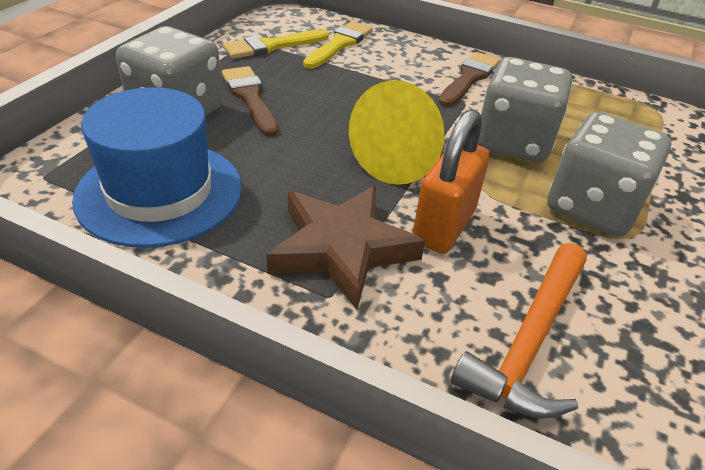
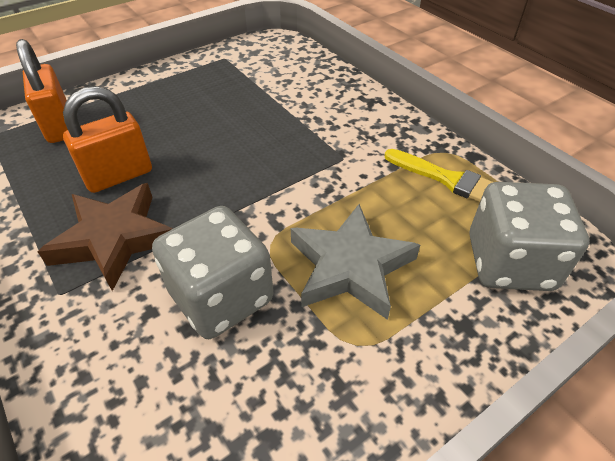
blue hat: [72,87,242,248] = 1 -> none = 0
brown brush: [222,66,279,137] [438,52,500,107] = 2 -> none = 0
grey dice: [116,26,223,116] [477,57,572,162] [547,112,671,236] = 3 -> [152,206,273,339] [469,182,589,291] = 2
grey star: none = 0 -> [291,204,420,320] = 1
orange hammer: [451,243,586,419] = 1 -> none = 0
orange padlock: [413,109,490,254] = 1 -> [16,39,68,143] [63,86,152,193] = 2
yellow brush: [223,30,329,59] [303,21,373,69] = 2 -> [385,149,493,202] = 1
yellow cone: [349,80,445,185] = 1 -> none = 0

